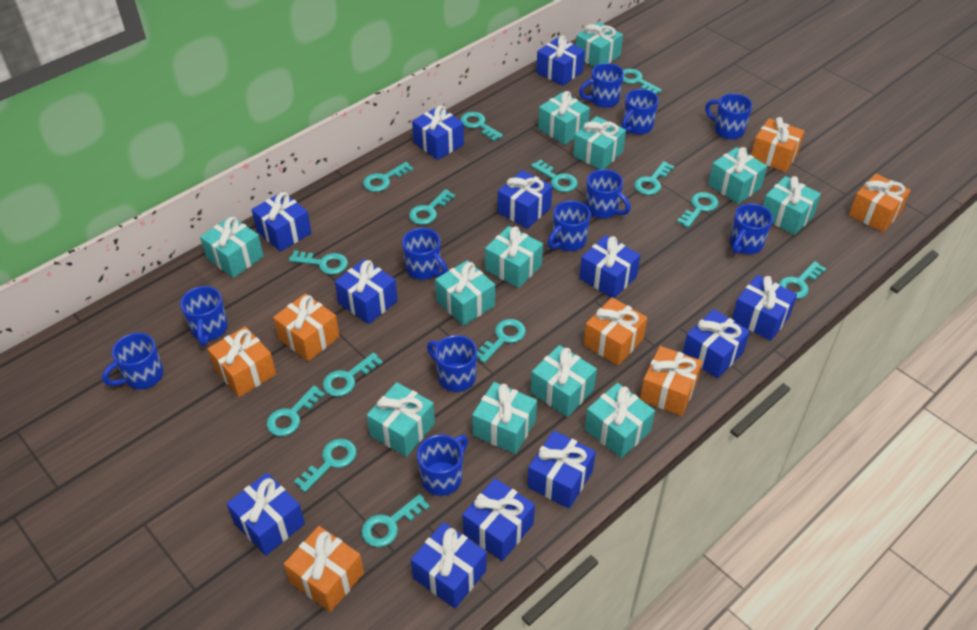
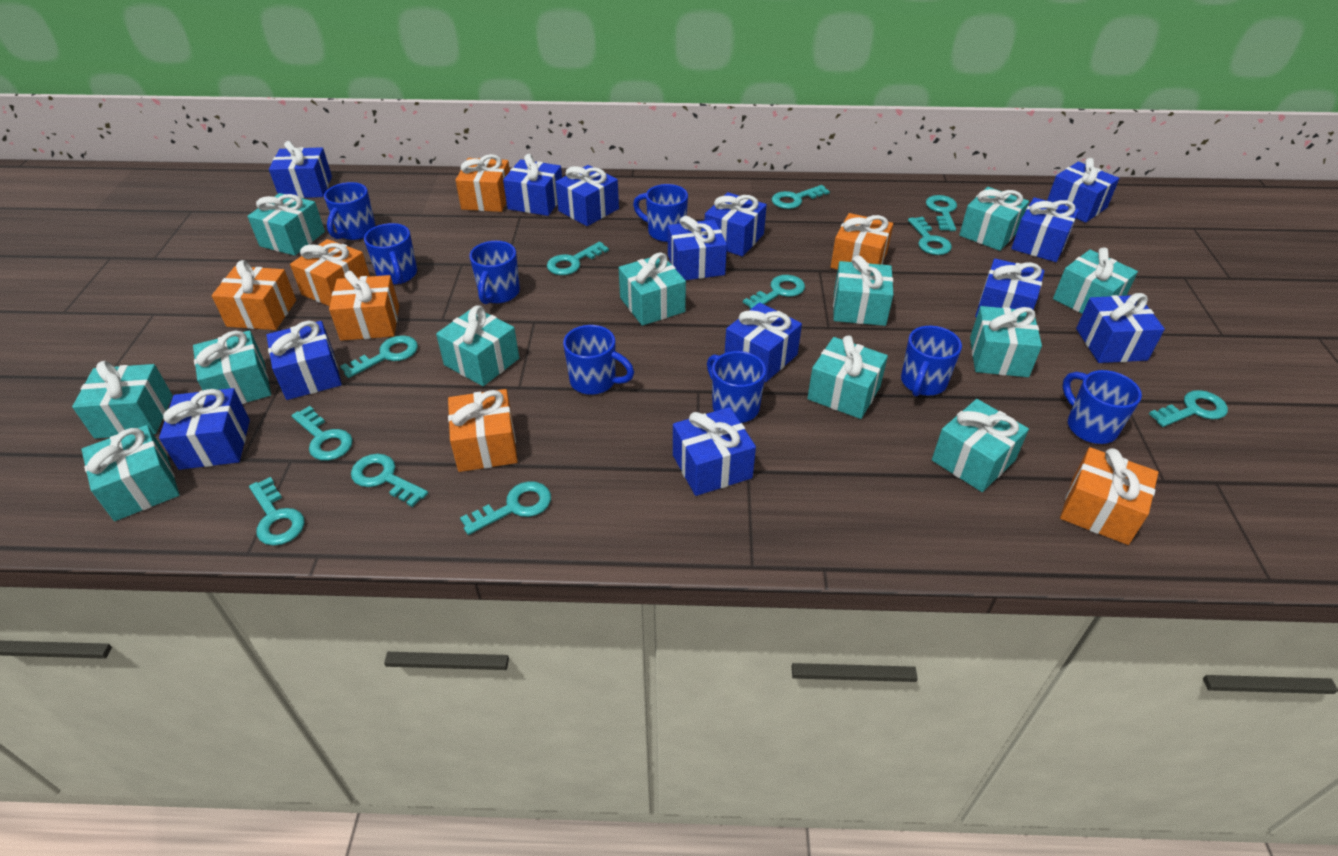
blue gift: [227,473,305,556] [251,192,312,252] [335,259,398,324] [411,522,487,608] [412,105,464,160] [462,478,535,561] [498,170,552,229] [527,430,596,509] [536,35,585,86] [579,235,640,298] [683,309,750,378] [732,275,797,341] = 12 -> [159,388,250,470] [266,321,342,400] [269,141,332,198] [503,154,562,216] [555,165,619,226] [668,216,727,280] [673,407,756,496] [705,192,767,257] [725,303,802,382] [975,259,1045,317] [1011,197,1079,262] [1047,158,1119,223] [1076,293,1165,363] = 13
blue mug: [102,333,164,389] [180,286,228,346] [402,228,448,280] [417,434,468,496] [427,335,477,392] [548,201,591,251] [579,63,624,108] [586,169,631,219] [621,89,659,135] [705,93,753,139] [730,203,773,254] = 11 -> [324,182,376,240] [364,223,417,284] [470,241,520,304] [563,325,634,395] [633,184,688,242] [707,351,766,423] [901,326,962,396] [1063,370,1142,444] = 8
turquoise key: [267,386,325,436] [289,250,348,275] [294,439,357,492] [323,352,383,397] [361,494,430,547] [363,162,413,192] [409,189,455,225] [460,112,503,141] [477,319,526,363] [531,159,578,192] [623,69,662,94] [634,161,674,195] [677,192,719,228] [779,261,826,299] = 14 -> [249,477,305,546] [291,406,353,461] [340,335,418,378] [351,454,428,507] [460,481,551,535] [547,242,609,275] [743,275,805,309] [772,185,830,209] [908,217,952,255] [926,195,957,231] [1149,390,1228,427] = 11

